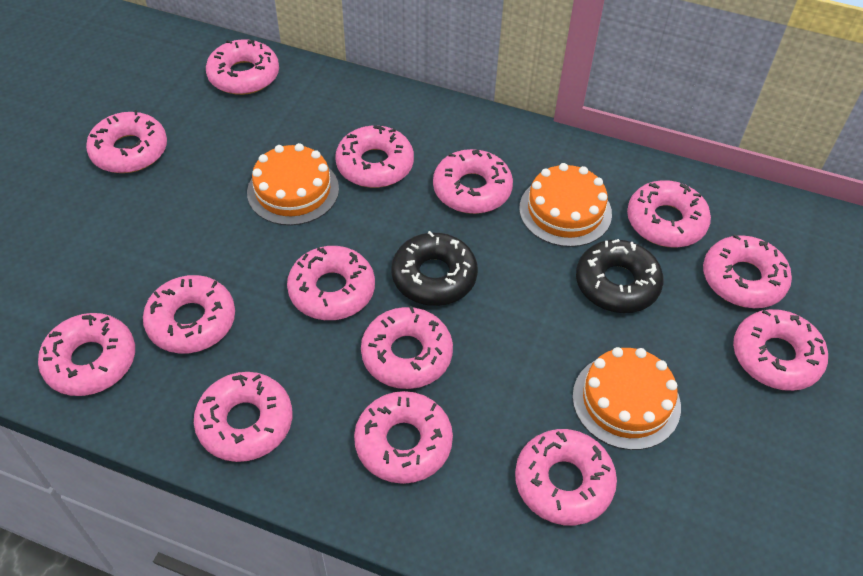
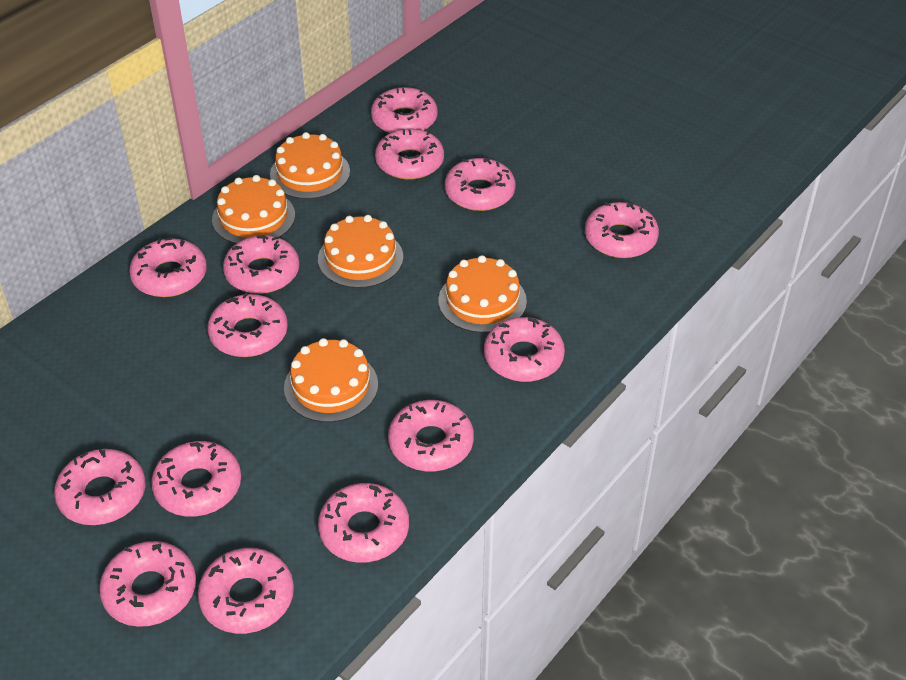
black donut: [391,231,478,306] [576,239,664,313] = 2 -> none = 0
orange cake: [247,143,339,226] [519,163,612,247] [572,347,681,450] = 3 -> [212,175,295,244] [270,132,350,199] [284,338,378,422] [318,215,403,288] [438,255,527,333] = 5

